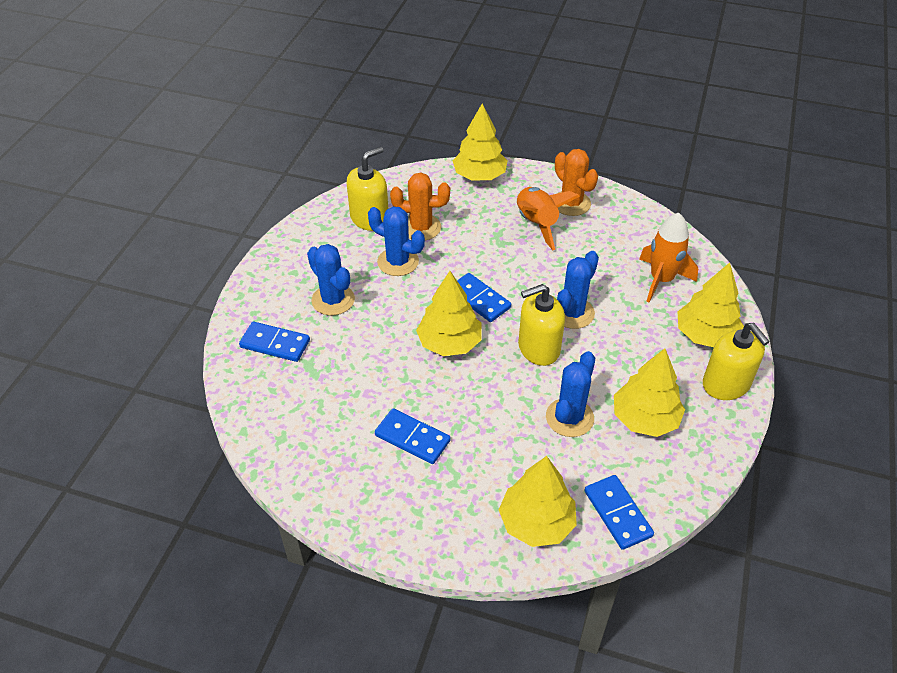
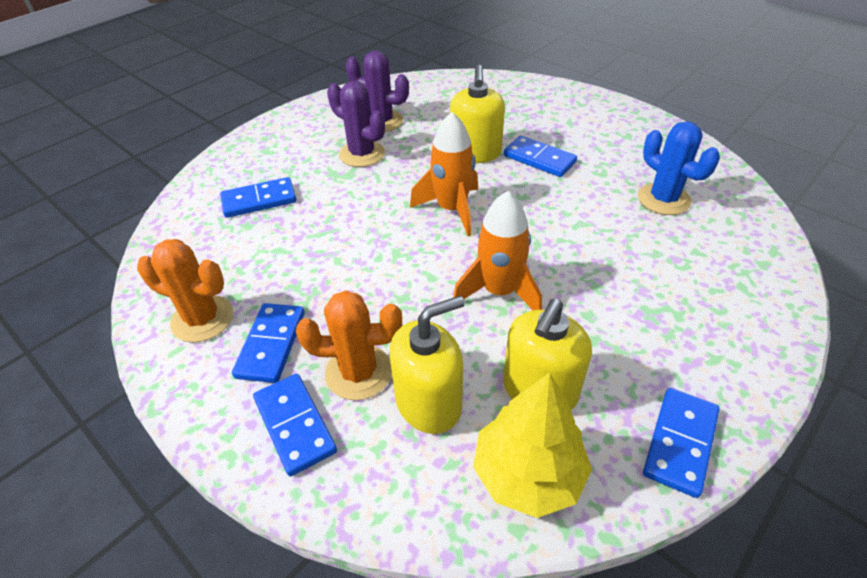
blue cactus: [307,244,355,315] [368,207,425,276] [546,351,595,437] [557,251,599,329] = 4 -> [638,121,720,215] = 1
blue domino: [239,322,310,362] [375,408,450,464] [457,273,511,322] [584,475,654,550] = 4 -> [220,177,296,218] [232,303,305,383] [253,374,337,476] [504,136,577,177] [643,388,719,498] = 5
purple cactus: none = 0 -> [327,81,385,167] [346,51,409,132] = 2
yellow tree: [416,271,482,356] [453,104,508,180] [499,456,577,547] [614,348,685,437] [678,262,744,347] = 5 -> [473,373,592,518] = 1

